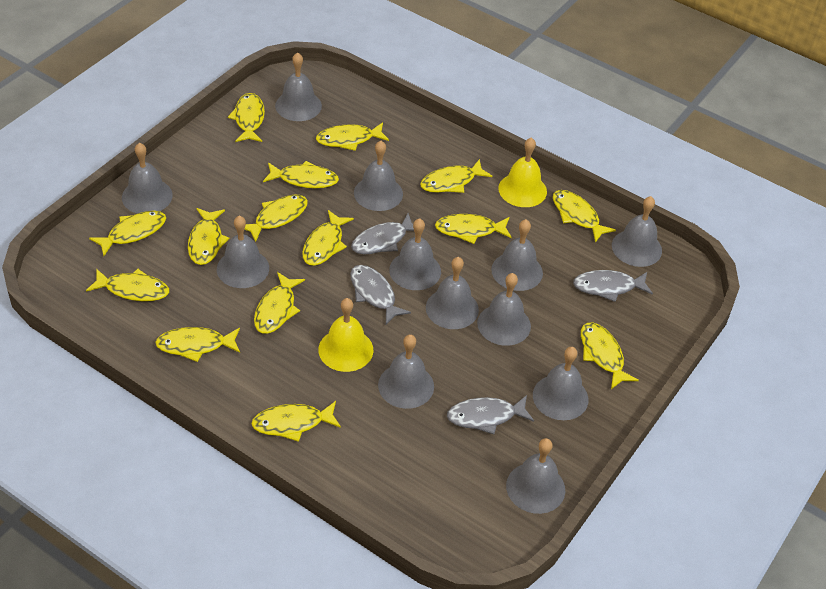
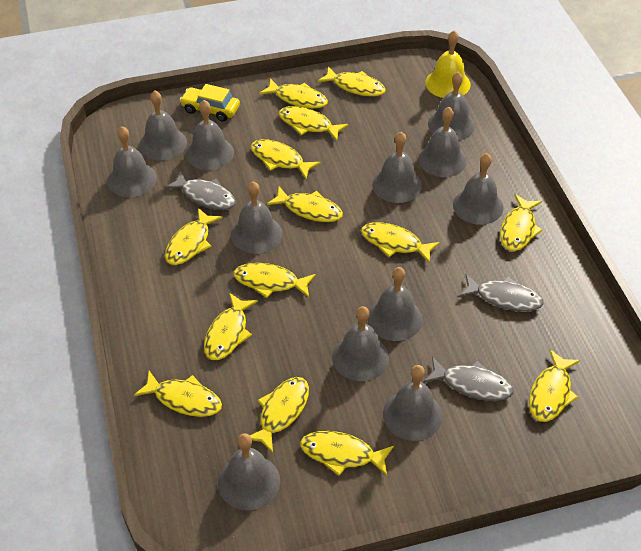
grey fish: [350,265,411,325] [351,213,424,254] [447,395,534,434] [573,270,653,302] = 4 -> [164,171,236,210] [423,357,514,401] [459,274,544,312] = 3
yellow bell: [318,298,373,372] [498,138,547,207] = 2 -> [425,30,471,98] = 1
yellow car: none = 0 -> [180,84,240,122] = 1
yellow fish: [86,269,169,302] [89,211,166,256] [155,327,240,362] [188,208,229,265] [228,93,265,142] [244,195,308,242] [251,401,341,442] [254,272,305,334] [263,161,339,189] [302,210,354,266] [316,122,389,151] [420,159,492,193] [435,214,512,244] [553,190,616,243] [581,323,639,389] = 15 -> [134,371,222,417] [165,208,223,265] [204,293,258,360] [234,263,316,298] [250,377,309,453] [251,139,321,179] [259,78,328,109] [267,186,343,222] [279,106,349,141] [300,431,394,476] [317,66,386,97] [361,222,440,263] [500,194,543,251] [529,350,581,422] = 14

